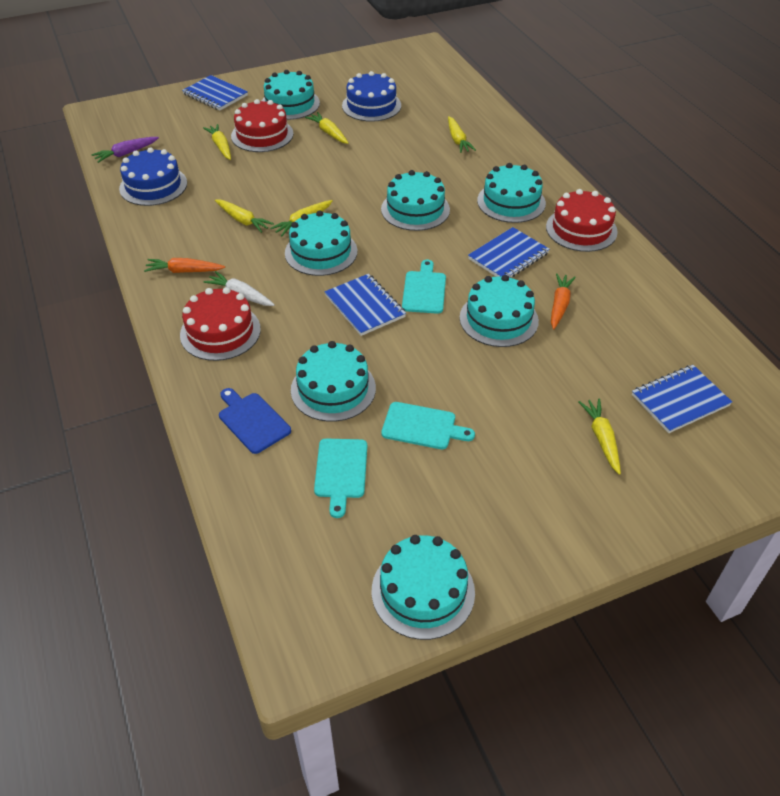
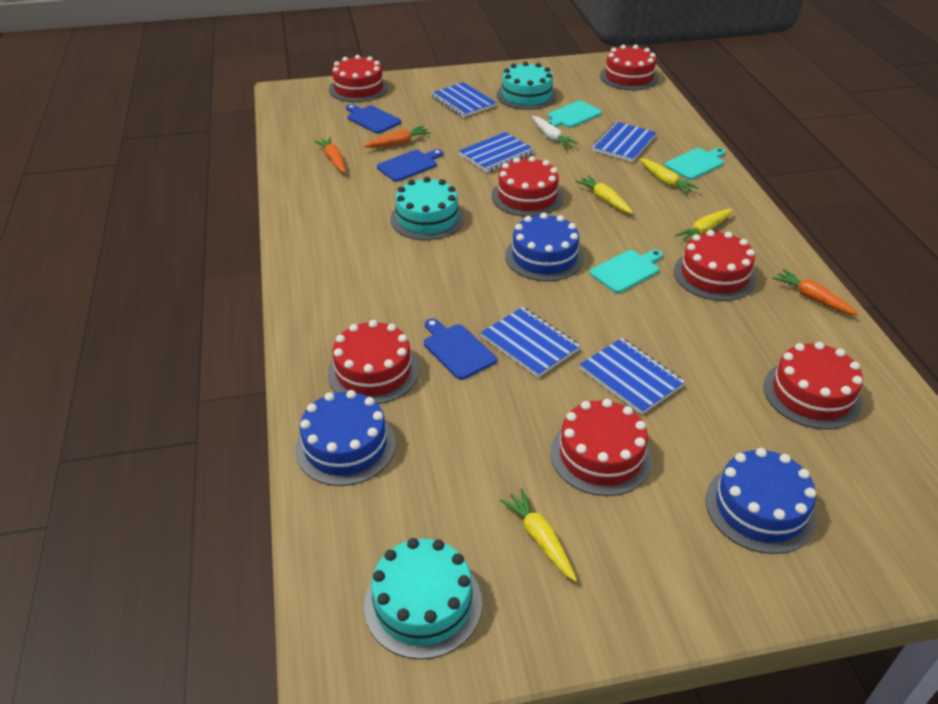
blue cake: [119,147,187,206] [342,71,401,122] = 2 -> [295,390,396,486] [505,213,584,281] [706,448,816,554] = 3
blue cutting board: [219,388,291,454] = 1 -> [346,104,401,134] [377,149,443,182] [424,318,497,380] = 3
blue notebook: [182,75,248,111] [325,274,406,336] [468,227,550,278] [632,365,732,433] = 4 -> [431,82,497,118] [459,132,535,173] [481,307,580,378] [579,338,685,415] [592,121,657,162] = 5
orange carrot: [144,258,225,273] [551,273,576,329] = 2 -> [314,137,346,173] [364,126,431,148] [772,269,858,315] = 3
purple carrot: [92,137,159,163] = 1 -> none = 0
red cake: [180,287,261,361] [231,99,293,152] [546,189,618,252] = 3 -> [327,320,419,404] [329,55,388,102] [492,156,563,217] [550,399,652,496] [600,44,659,90] [674,230,756,301] [764,342,863,430] = 7
turquoise cake: [262,70,320,120] [285,210,357,276] [291,341,376,422] [372,535,475,640] [381,170,450,231] [460,275,539,347] [477,163,546,223] = 7 -> [364,538,482,659] [390,177,464,240] [497,61,557,110] = 3
yellow carrot: [203,124,231,160] [215,199,274,233] [270,200,333,236] [305,112,348,144] [448,116,476,153] [578,399,621,475] = 6 -> [499,489,577,582] [575,175,633,214] [639,158,699,194] [675,208,733,240] = 4

